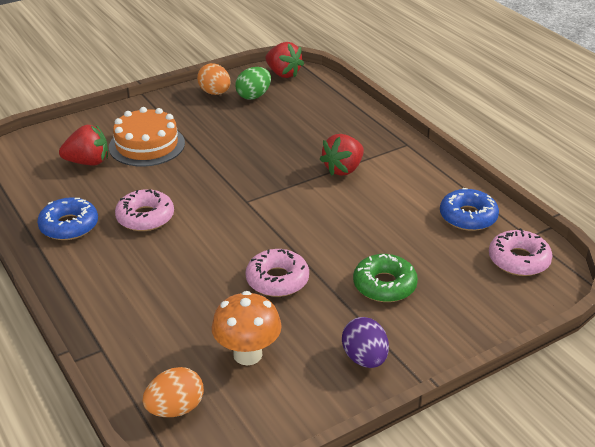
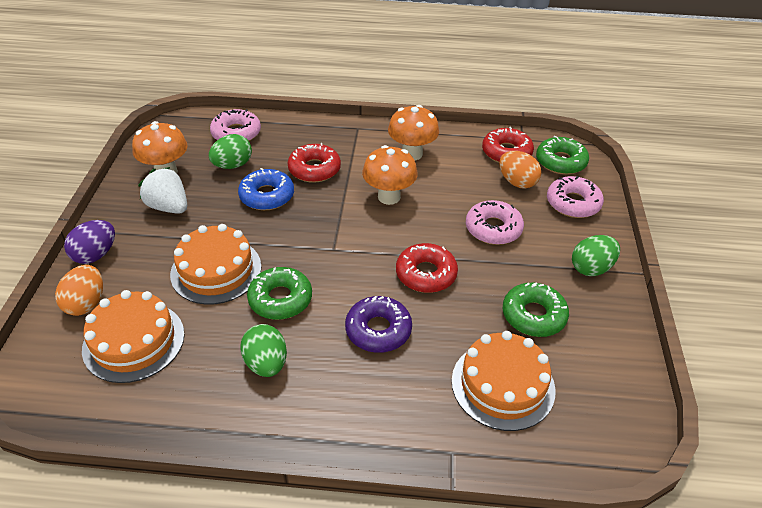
blue donut: [37,197,98,240] [440,188,499,231] = 2 -> [238,168,294,210] = 1
green donut: [353,254,418,302] = 1 -> [247,267,312,320] [503,282,569,337] [536,136,589,175] = 3
green egg: [235,67,271,100] = 1 -> [209,134,252,169] [240,324,287,377] [572,235,620,276] = 3
orange cake: [109,107,185,167] = 1 -> [82,290,185,383] [170,224,262,305] [451,331,555,431] = 3
orange mushroom: [212,291,282,366] = 1 -> [132,121,187,173] [362,145,418,205] [388,105,439,161] = 3
purple donut: none = 0 -> [345,296,412,353] = 1
red donut: none = 0 -> [288,143,341,183] [396,243,458,293] [482,126,534,163] = 3
red strawberry: [59,125,108,166] [265,42,304,78] [319,134,364,176] = 3 -> none = 0
white strawberry: none = 0 -> [138,167,187,214] = 1

